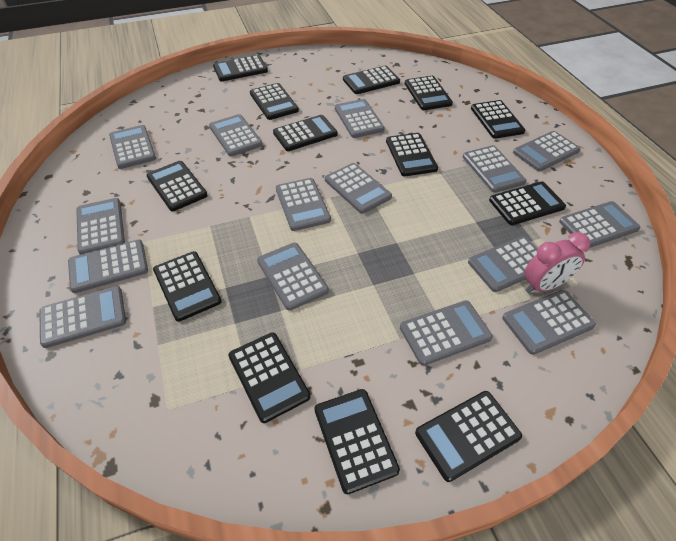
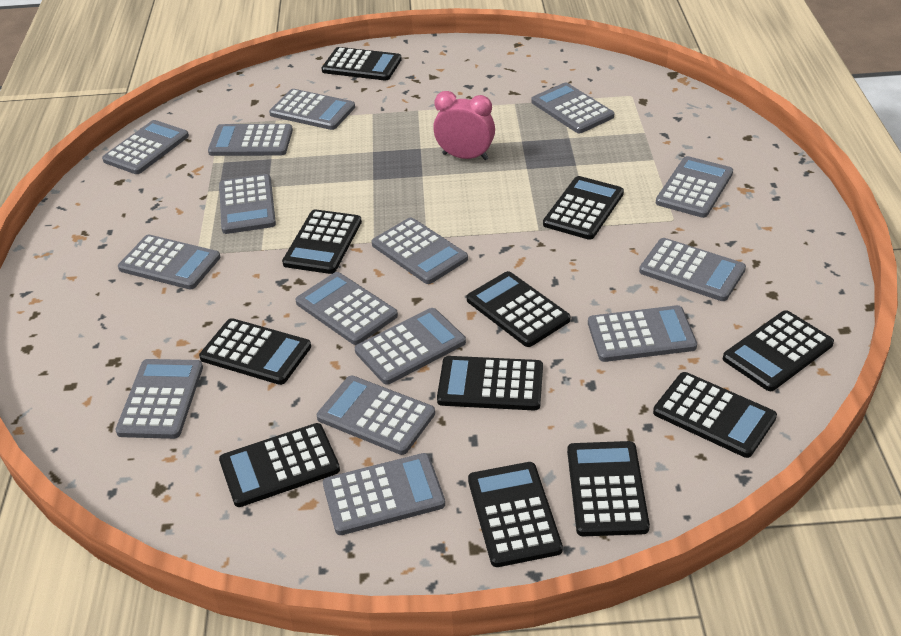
black calculator: [147,161,208,211] [153,251,222,322] [213,55,268,82] [229,332,311,423] [250,83,299,120] [273,115,338,151] [314,389,400,494] [343,66,400,94] [386,133,438,176] [405,76,453,110] [415,391,522,482] [471,100,525,139] [489,182,566,225] = 13 -> [199,318,311,385] [219,423,340,507] [282,209,362,274] [322,47,402,81] [437,356,543,410] [467,271,570,347] [468,462,563,567] [543,176,624,240] [567,441,650,536] [653,372,777,458] [723,310,834,391] = 11

